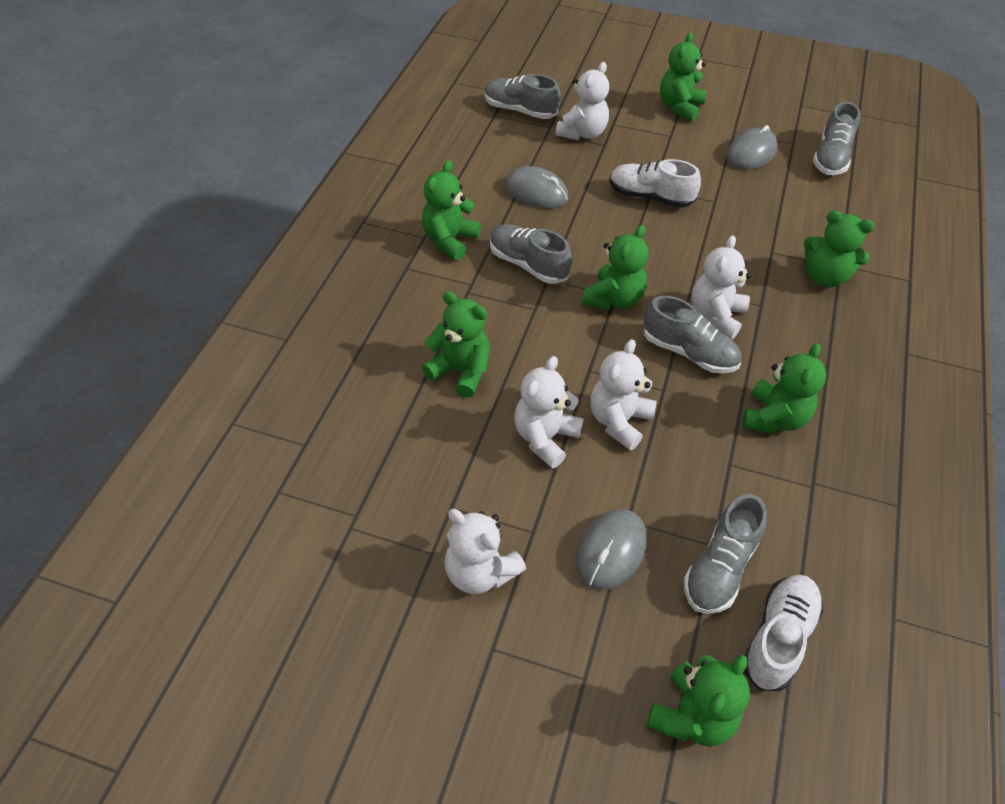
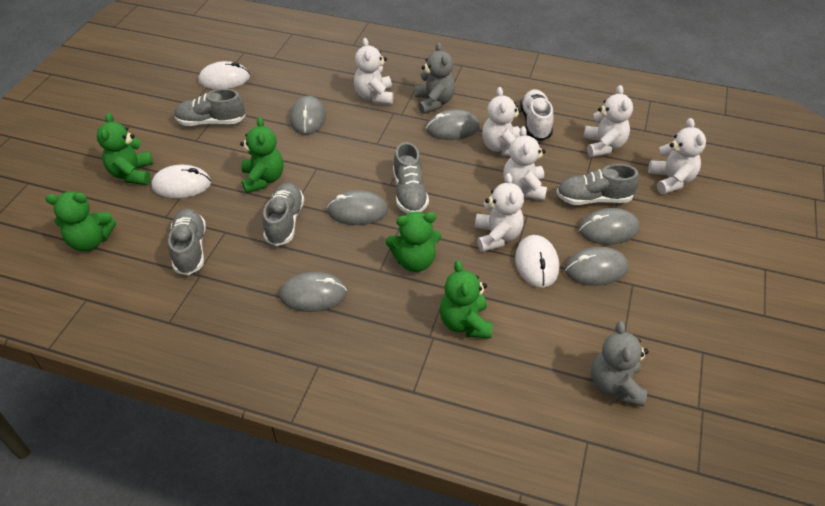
green teddy bear: [422,160,481,260] [422,291,490,398] [582,225,648,310] [647,655,750,747] [660,32,706,121] [742,343,826,434] [804,210,875,288] = 7 -> [45,192,116,251] [97,113,154,185] [240,117,284,193] [386,212,441,272] [440,260,493,338] = 5
grey mouse: [505,166,569,209] [576,509,647,590] [726,125,778,170] = 3 -> [280,272,347,312] [290,96,326,135] [327,190,388,225] [426,109,480,140] [564,247,629,286] [579,208,640,245] = 6
grey teddy bear: none = 0 -> [415,43,455,114] [591,321,649,406] = 2
white mouse: none = 0 -> [151,165,211,198] [198,61,250,89] [515,235,559,288] = 3
white shoe: [610,159,701,208] [744,575,824,691] = 2 -> [520,89,554,141] = 1
white teddy bear: [444,509,526,594] [514,356,584,469] [556,62,609,140] [590,339,657,450] [691,235,751,339] = 5 -> [354,38,394,104] [475,173,524,252] [482,87,521,157] [503,126,547,201] [583,85,633,157] [648,118,706,194] = 6

